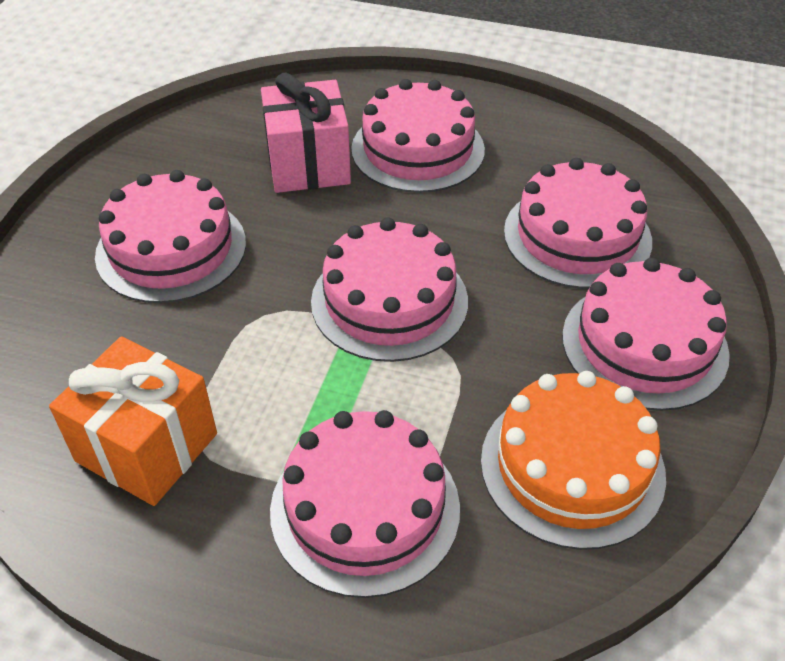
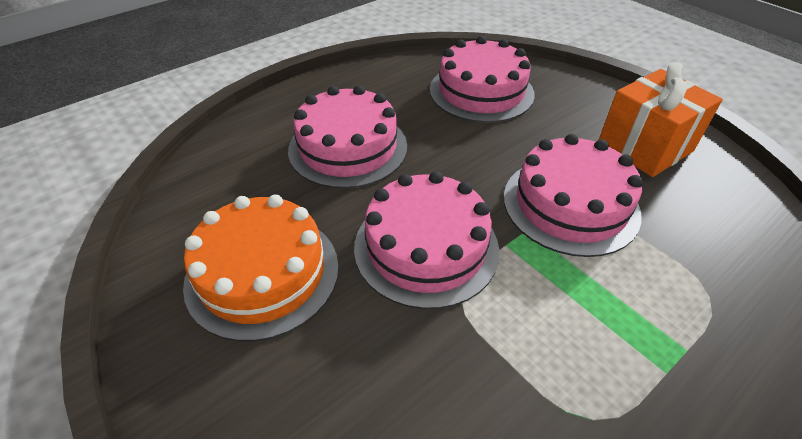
pink cake: [95,170,246,303] [270,410,460,598] [311,217,468,362] [351,79,485,193] [504,158,652,289] [562,258,730,411] = 6 -> [288,85,407,189] [354,171,499,309] [430,36,535,123] [504,134,643,257] = 4
pink gift: [261,72,351,193] = 1 -> none = 0

